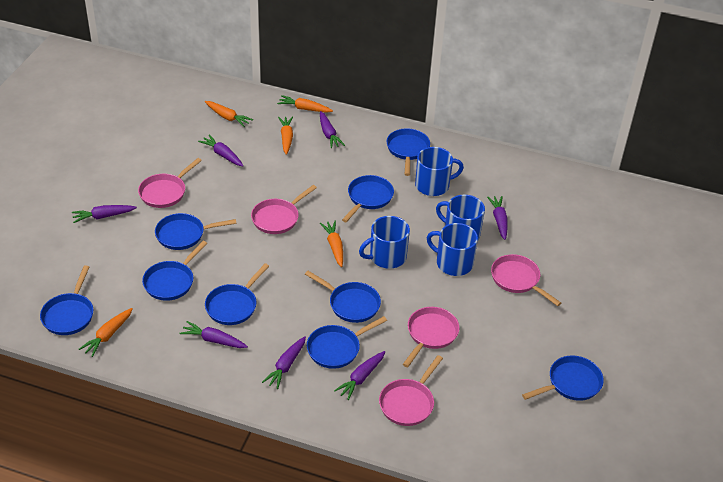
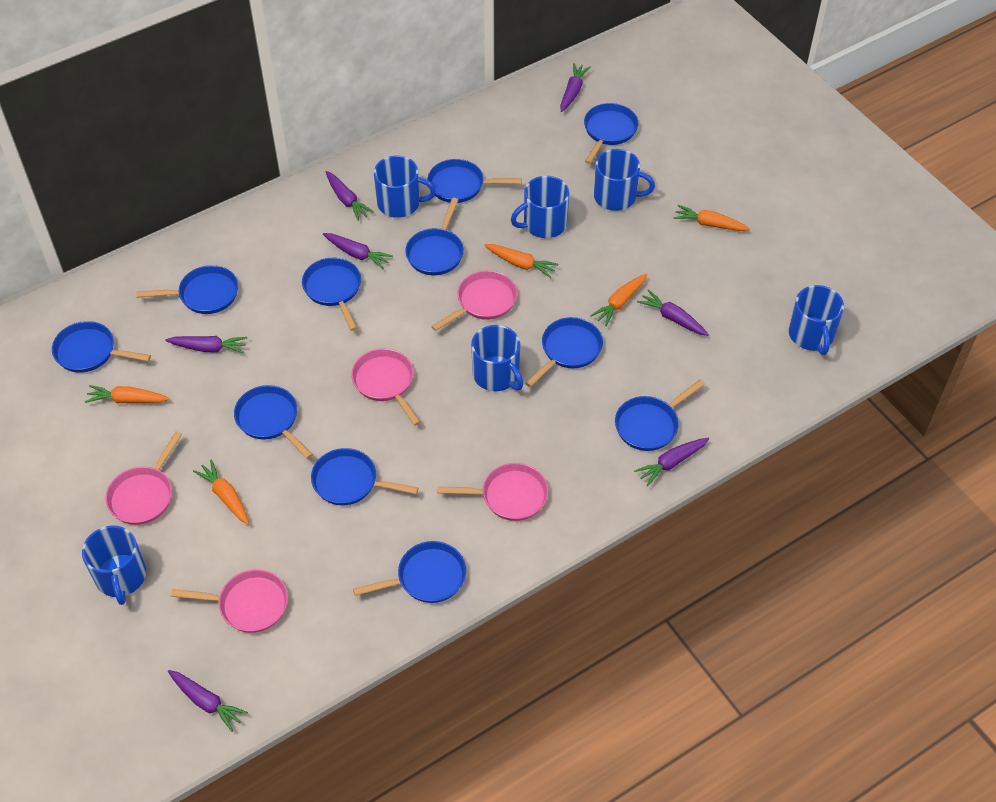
blue mug: [359,216,410,269] [415,147,464,196] [427,223,478,276] [436,195,485,240] = 4 -> [82,525,146,605] [374,156,436,218] [471,325,524,392] [511,176,570,238] [594,149,655,211] [789,285,844,355] = 6
blue pan: [40,265,93,335] [142,241,207,301] [155,213,237,250] [205,263,269,325] [305,271,381,323] [307,316,387,369] [342,175,394,222] [387,128,430,176] [522,356,604,401] = 9 -> [52,321,151,373] [136,265,238,314] [234,385,313,459] [302,258,361,331] [311,448,419,505] [353,541,466,603] [405,198,464,275] [428,159,522,203] [525,317,603,387] [584,103,638,164] [615,379,705,451] = 11

